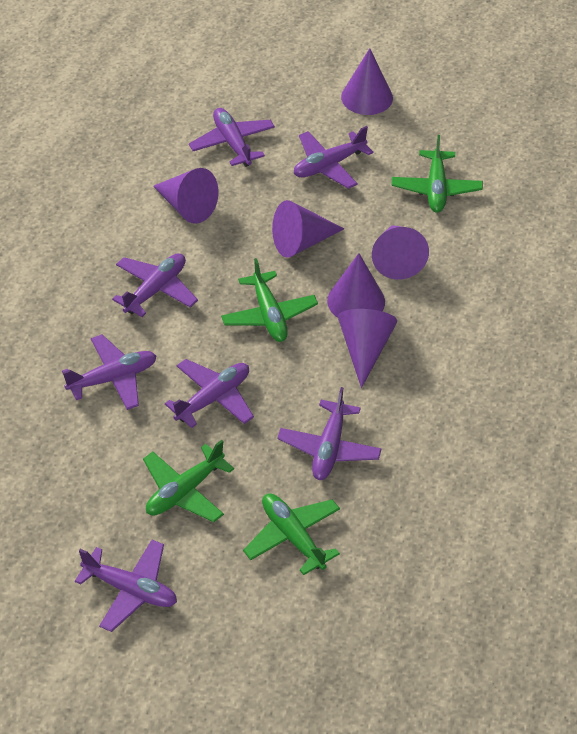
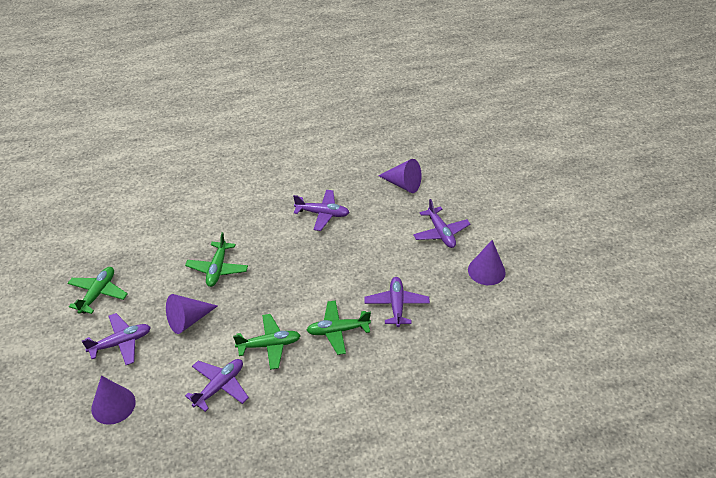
purple cone: [153,168,219,224] [272,200,344,258] [327,253,385,318] [338,309,397,388] [341,48,393,115] [372,225,429,280] = 6 -> [91,376,136,425] [166,294,218,334] [378,159,422,193] [468,240,506,285] = 4
purple plane: [62,334,156,410] [75,540,177,632] [112,253,198,317] [165,359,254,428] [189,108,275,167] [277,387,382,480] [294,126,373,189] = 7 -> [82,313,151,365] [185,359,249,412] [293,190,350,231] [365,277,430,327] [413,199,470,248] = 5

